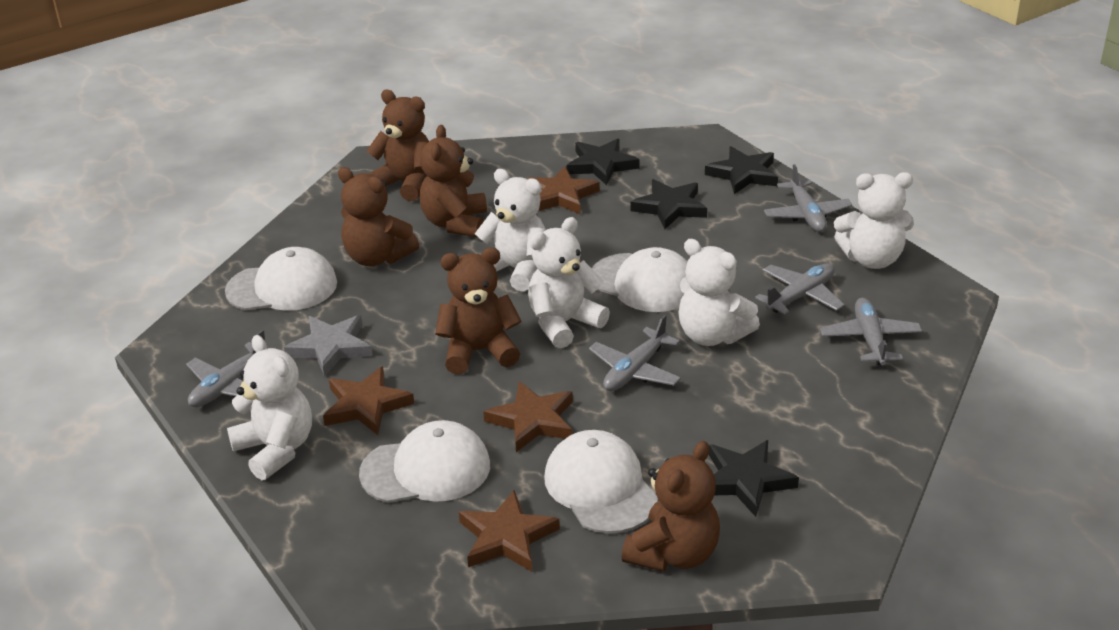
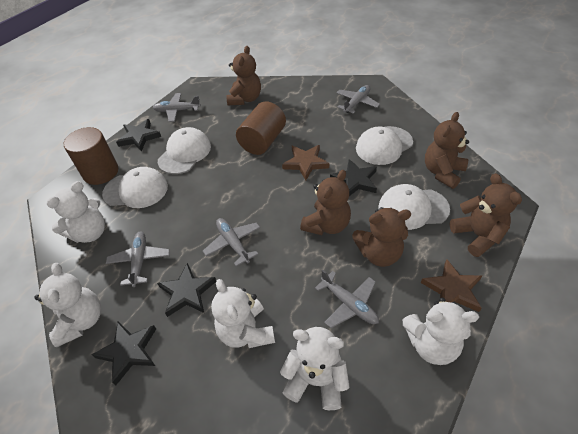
brown cylinder: none = 0 -> [64,127,118,185] [236,101,286,155] = 2
brown star: [323,366,414,435] [459,490,560,572] [483,381,573,452] [526,166,600,214] = 4 -> [282,145,329,180] [421,259,482,312] = 2
grey star: [284,315,373,377] = 1 -> none = 0

